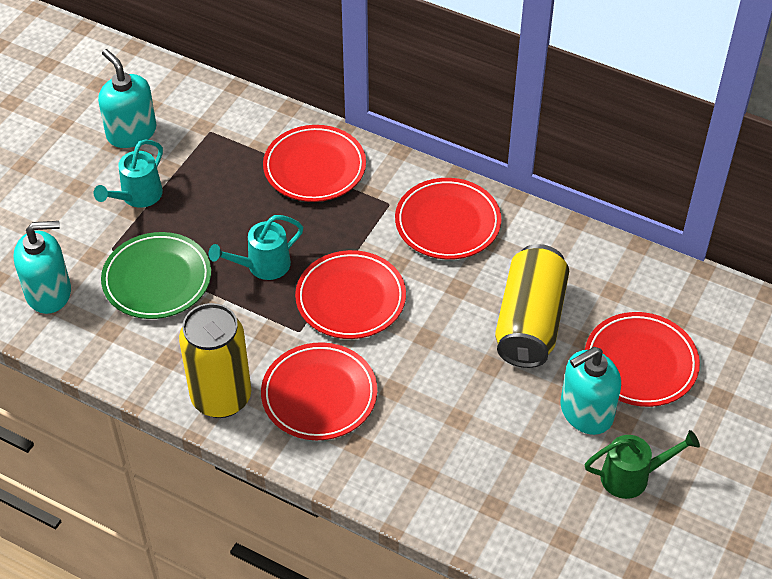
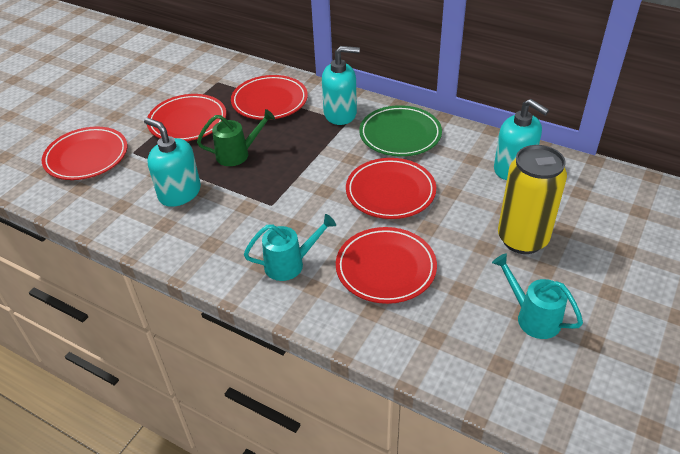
yellow can: [179,303,251,418] [495,244,569,368] = 2 -> [498,145,567,254] = 1

